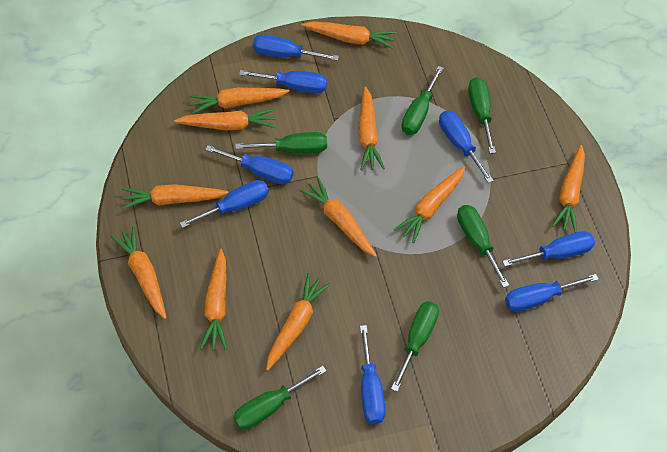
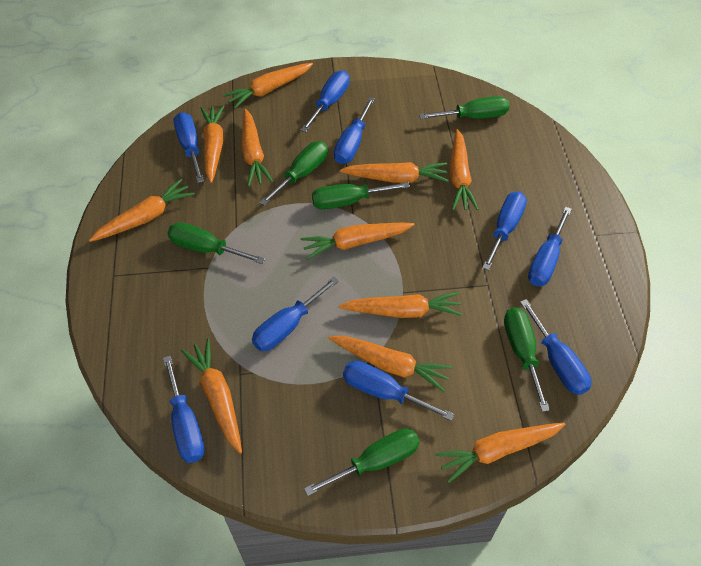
blue screwdriver: [180,180,269,228] [205,145,293,184] [239,70,327,93] [253,35,339,61] [360,325,386,424] [439,111,494,183] [502,231,595,267] [505,274,599,312] = 8 -> [163,356,205,463] [174,112,204,183] [252,277,339,351] [301,70,350,132] [334,97,375,164] [343,361,454,421] [482,192,527,270] [520,299,591,395] [528,207,572,286] = 9

